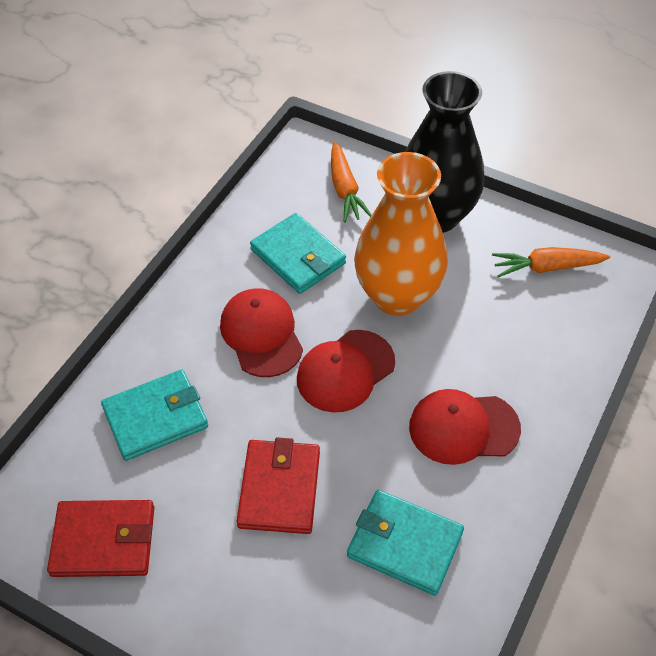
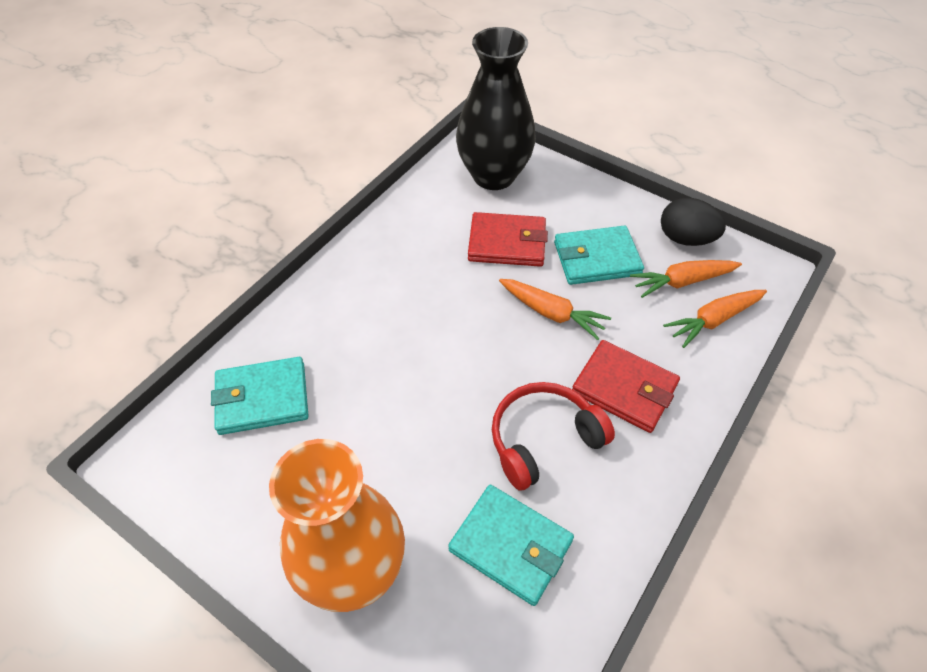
black egg: none = 0 -> [661,198,726,246] = 1
orange carrot: [331,142,371,222] [492,247,610,277] = 2 -> [499,279,611,340] [630,260,742,298] [663,290,767,348] = 3
red cap: [220,288,303,377] [297,330,395,413] [409,389,521,465] = 3 -> none = 0
red headphones: none = 0 -> [492,382,615,491] = 1

